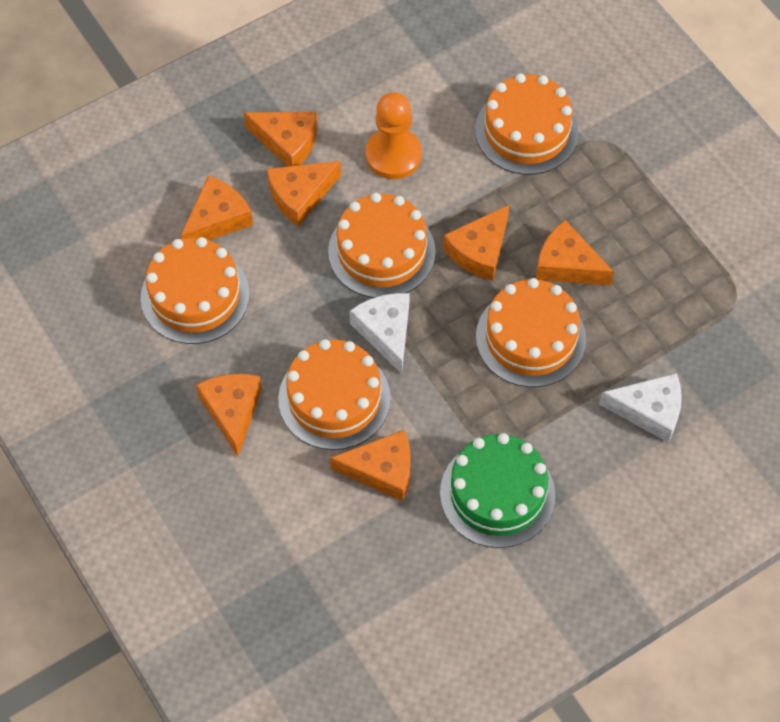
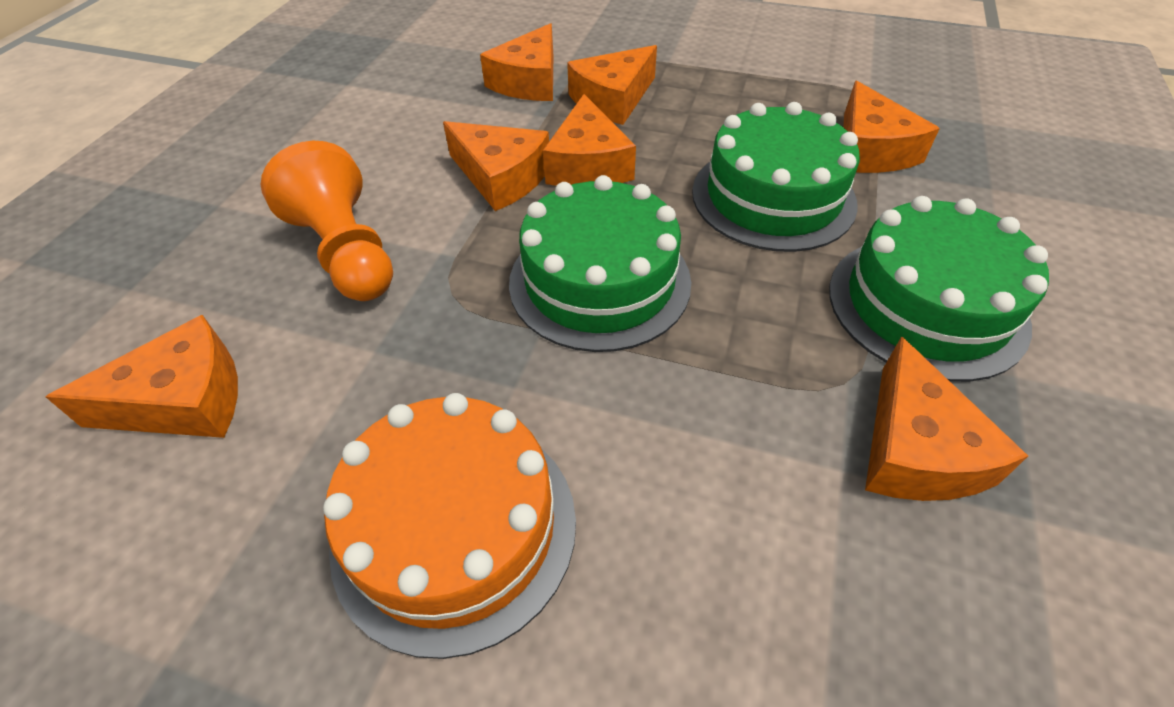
green cake: [440,433,555,548] = 1 -> [509,175,691,352] [692,102,860,252] [829,196,1049,382] = 3
orange cake: [141,237,250,344] [278,339,391,450] [328,193,436,298] [475,73,579,175] [476,278,586,387] = 5 -> [323,393,576,659] = 1
white cheese: [349,293,410,374] [599,373,682,442] = 2 -> none = 0

